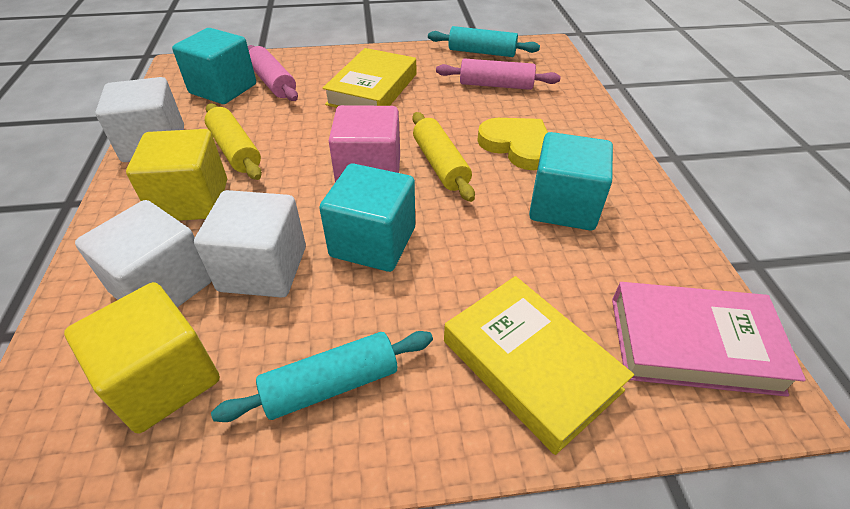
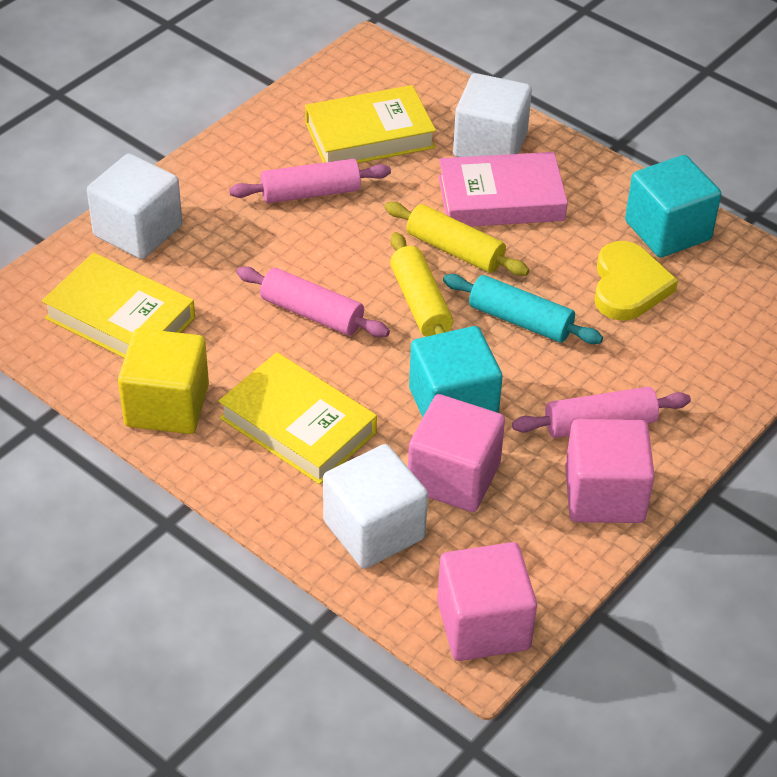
pink cube: [329,105,400,182] = 1 -> [408,394,505,512] [437,542,537,661] [565,419,655,523] = 3
pink rolling pin: [248,45,298,101] [436,58,561,90] = 2 -> [229,159,391,203] [236,266,390,337] [512,387,691,438] = 3
turquoise cube: [172,28,256,104] [319,163,415,272] [529,132,613,230] = 3 -> [409,326,503,417] [625,155,721,258] = 2
turquoise rolling pin: [211,331,433,422] [428,26,540,57] = 2 -> [443,274,603,344] = 1
yellow book: [323,48,416,108] [444,276,634,455] = 2 -> [42,252,195,358] [219,352,377,484] [305,85,436,163] = 3
yellow cube: [64,282,220,434] [126,129,227,221] = 2 -> [118,328,209,434] = 1

